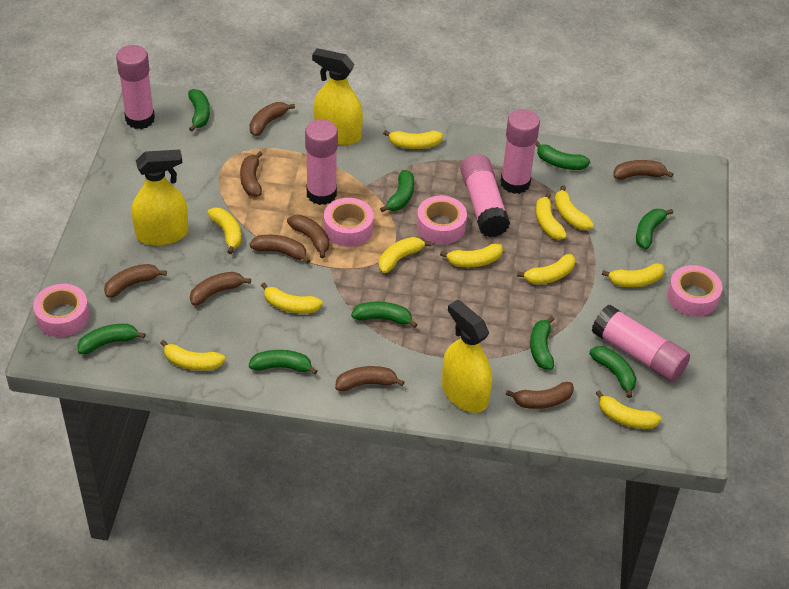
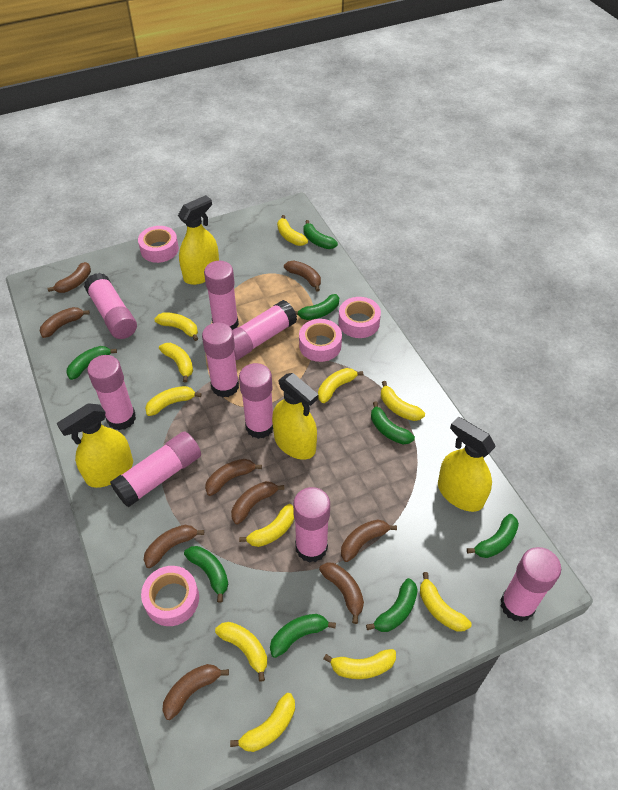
green banana: [77,324,145,354] [188,89,210,131] [249,350,317,375] [351,302,418,328] [380,170,414,212] [530,316,555,370] [535,140,590,170] [589,346,637,398] [636,209,673,249] = 9 -> [66,346,117,380] [184,546,228,603] [270,614,336,658] [295,294,339,320] [303,220,338,249] [366,578,418,632] [371,401,415,444] [467,514,519,558] = 8
pink glue stick: [116,45,155,129] [305,119,338,205] [460,154,510,237] [500,109,540,194] [592,305,690,382] = 5 -> [84,273,137,339] [87,355,136,430] [110,432,201,508] [202,322,239,398] [204,261,239,330] [233,300,297,360] [239,363,273,439] [293,487,330,563] [501,547,561,622] = 9
yellow spray bottle: [132,149,188,246] [312,48,363,145] [442,300,492,413] = 3 -> [57,403,133,488] [178,195,219,285] [272,373,318,460] [438,417,496,512] = 4

